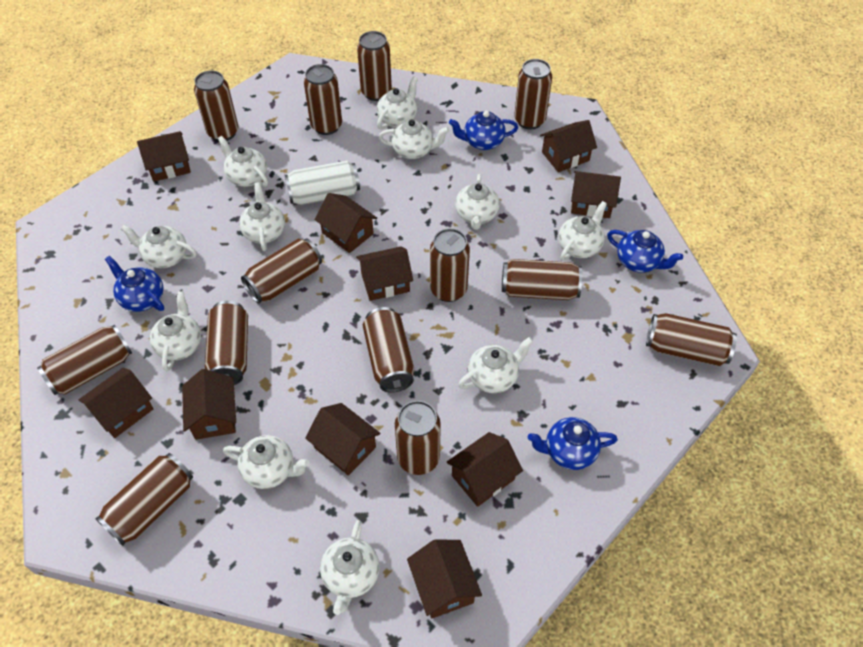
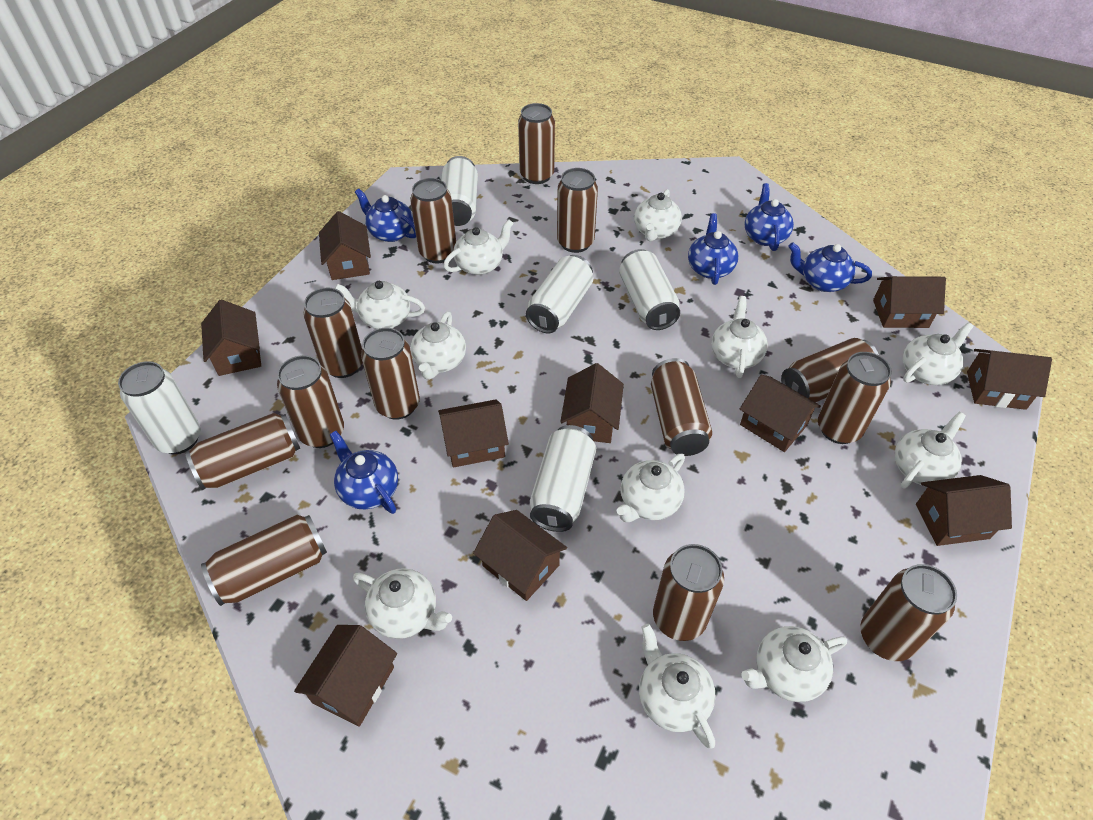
blue teapot: [105,256,164,312] [449,111,518,150] [528,417,618,470] [607,230,683,273] = 4 -> [330,431,398,514] [355,189,416,242] [688,213,738,285] [745,183,794,251] [788,242,872,292] = 5
white can: [285,161,360,205] = 1 -> [118,361,201,454] [441,156,478,226] [526,255,593,333] [530,425,596,532] [619,249,680,330] = 5

